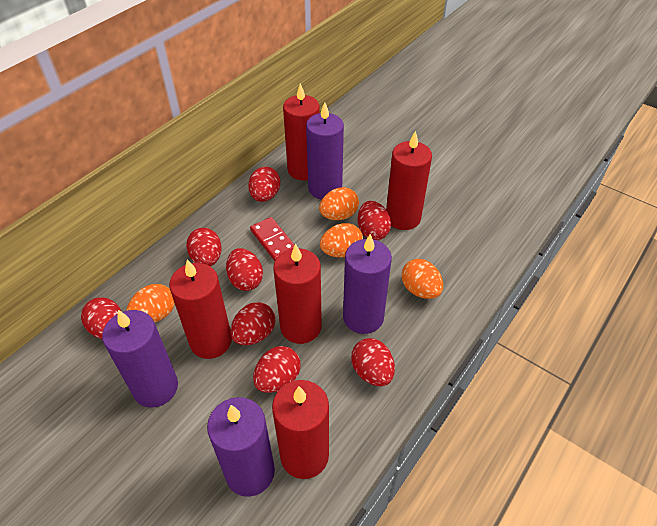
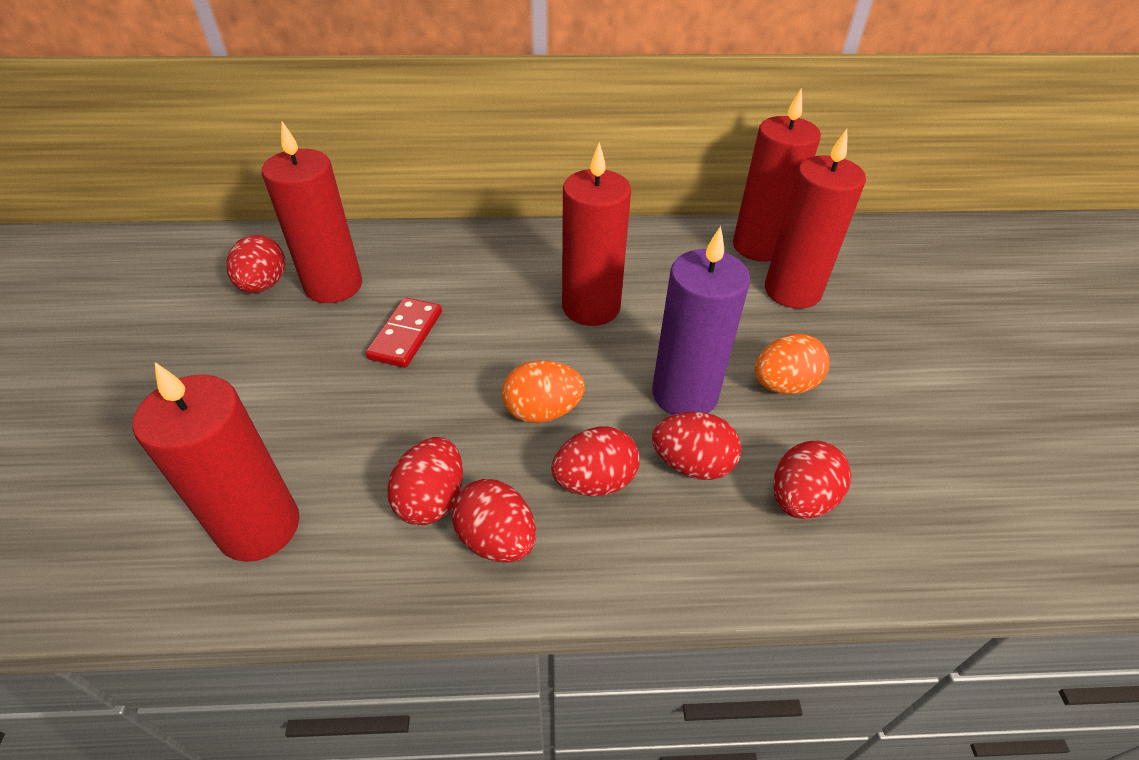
orange egg: [127,284,175,323] [319,187,359,220] [320,223,363,258] [401,259,443,299] = 4 -> [502,360,585,423] [755,334,830,394] = 2
purple candle: [102,310,178,408] [207,397,275,497] [306,102,344,200] [343,234,392,334] = 4 -> [652,226,750,415] = 1
red egg: [81,297,122,339] [186,228,222,266] [226,248,263,291] [231,302,275,345] [248,167,280,202] [253,346,301,393] [351,338,395,386] [357,201,391,240] = 8 -> [226,235,285,293] [387,437,463,525] [451,479,536,563] [551,426,640,496] [652,412,741,480] [773,441,851,519] = 6

